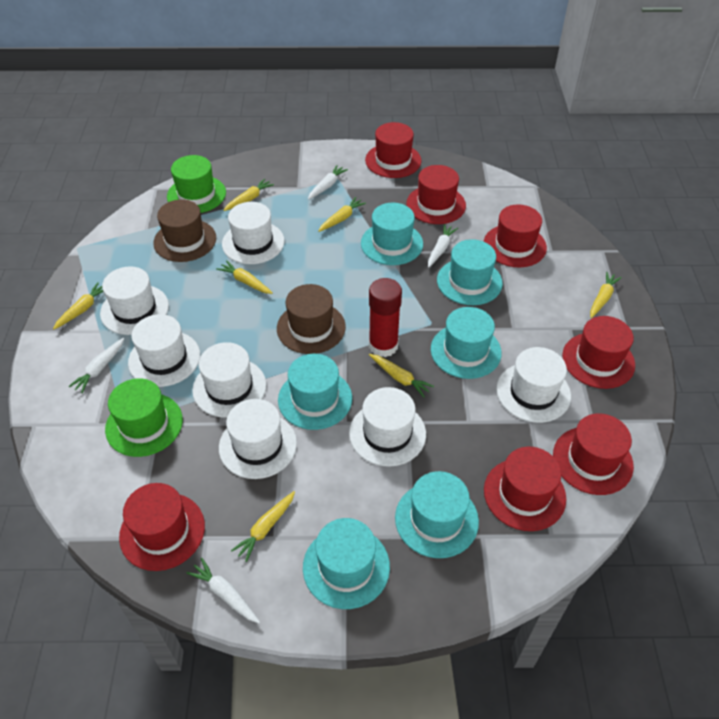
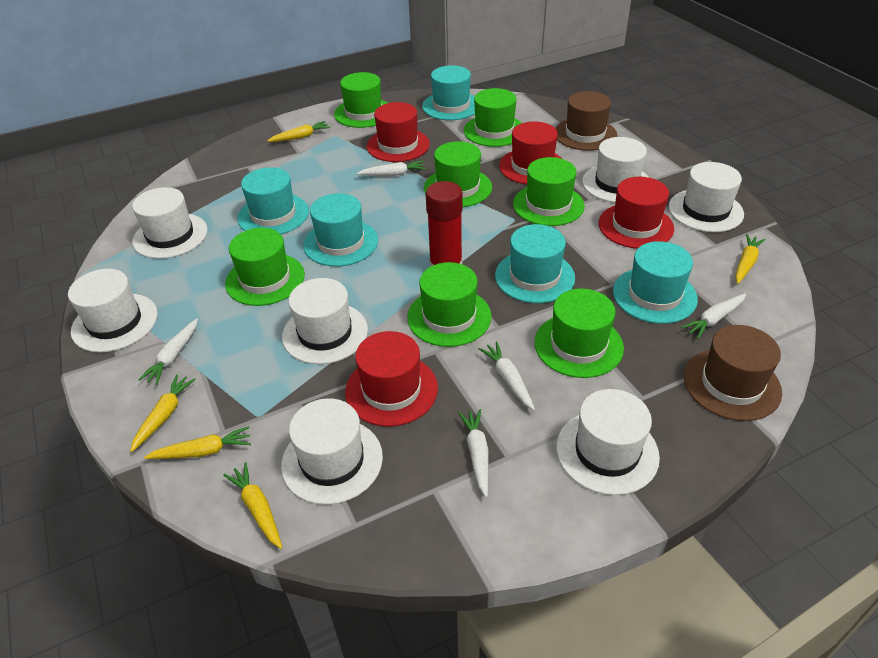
green hat: [105,378,183,457] [167,155,226,213] = 2 -> [225,228,305,306] [334,72,387,128] [407,262,492,347] [424,141,492,207] [464,88,522,147] [513,157,585,226] [534,289,624,378] = 7
red hat: [119,483,205,571] [365,122,422,178] [406,165,466,224] [484,204,547,267] [484,447,566,531] [553,413,634,495] [562,316,635,389] = 7 -> [345,331,438,427] [367,102,430,162] [499,121,562,184] [599,177,674,249] = 4
turquoise hat: [278,354,352,430] [303,518,390,609] [361,203,423,265] [395,471,479,558] [431,307,502,379] [437,239,503,305] = 6 -> [237,167,309,234] [303,193,378,267] [422,65,475,120] [495,224,575,303] [613,241,698,324] = 5
white carrot: [68,338,124,393] [187,558,260,623] [308,165,348,200] [428,224,458,267] = 4 -> [138,318,198,385] [356,161,426,176] [458,409,488,498] [478,341,535,410] [681,294,746,339] = 5
yellow carrot: [53,282,103,329] [216,260,273,294] [223,179,274,211] [231,491,295,562] [318,197,366,232] [369,354,434,397] [590,272,622,318] = 7 -> [130,374,196,452] [144,426,251,459] [223,462,282,549] [267,121,330,142] [735,234,765,284] = 5

